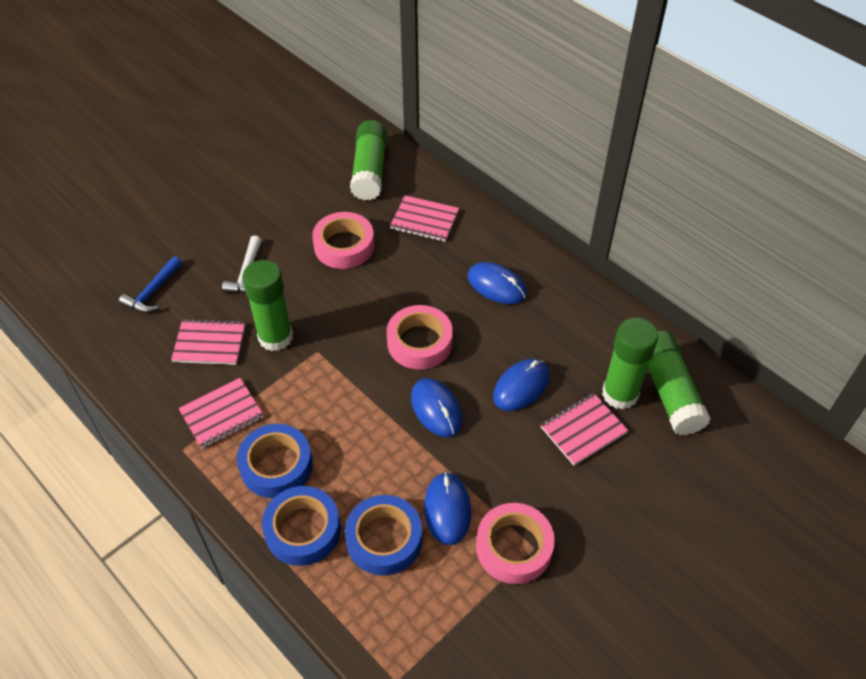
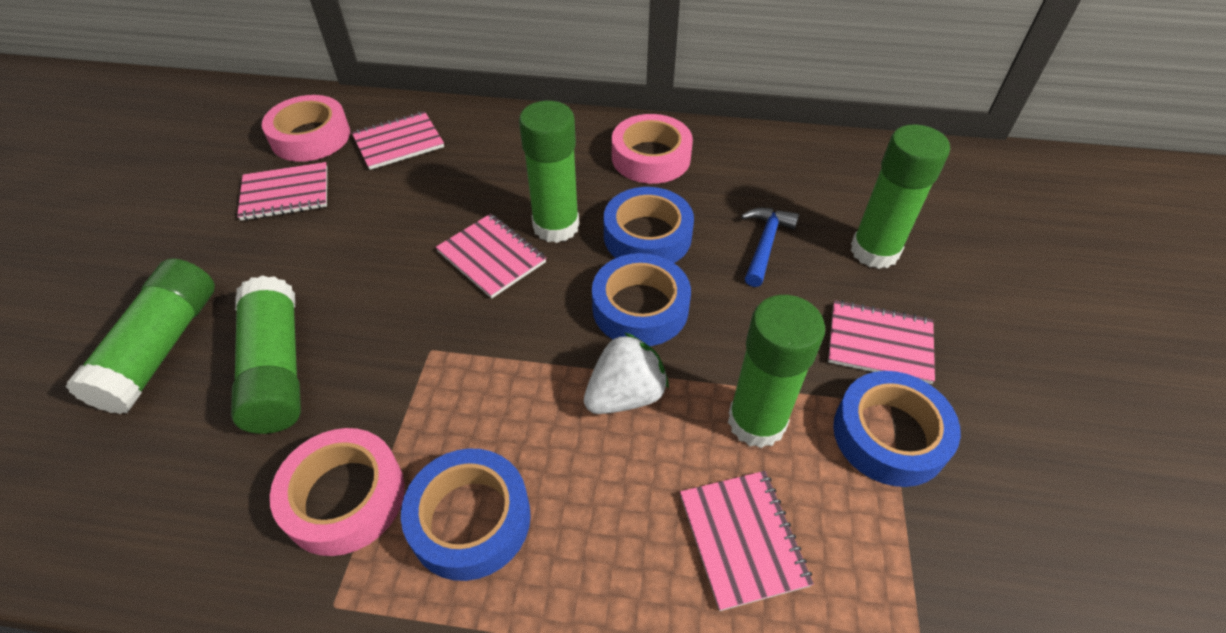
blue mouse: [411,378,462,437] [424,472,471,545] [468,262,527,304] [493,359,549,411] = 4 -> none = 0
blue tape: [237,424,313,498] [262,486,341,566] [345,495,422,576] = 3 -> [401,449,531,581] [592,253,691,346] [604,187,694,263] [833,371,961,487] = 4
green glue stick: [242,260,293,351] [350,120,387,201] [602,318,658,410] [647,331,711,435] = 4 -> [65,258,215,414] [231,275,301,434] [519,101,579,243] [728,295,825,448] [850,124,950,269] = 5
pink notebook: [171,319,245,365] [179,378,264,449] [390,195,459,242] [541,393,629,466] = 4 -> [237,162,327,221] [352,111,444,170] [436,214,546,299] [680,471,814,611] [828,300,935,384] = 5
white hammer: [222,236,262,293] = 1 -> none = 0
white strawberry: none = 0 -> [584,332,669,414] = 1

